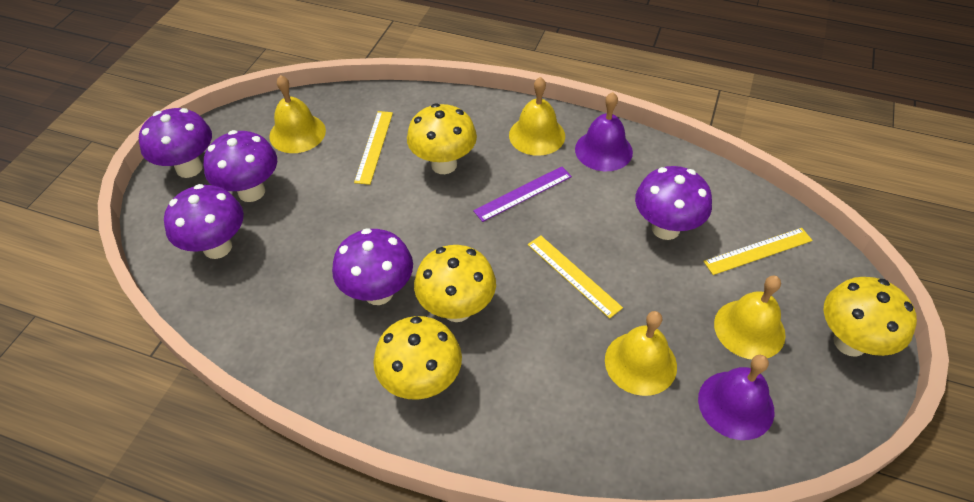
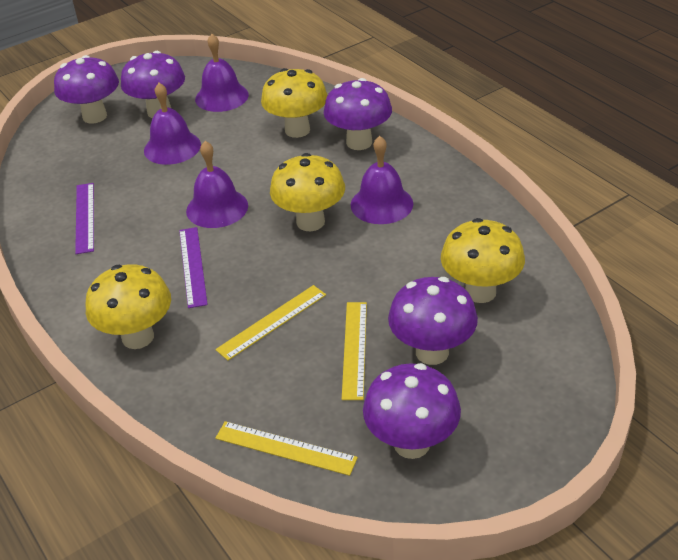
purple bell: [575,92,633,171] [698,355,774,440] = 2 -> [144,83,201,165] [186,141,248,228] [195,34,249,112] [351,136,413,224] = 4
purple ruler: [473,166,572,222] = 1 -> [75,183,94,254] [179,227,208,308] = 2
yellow bell: [269,75,326,153] [509,77,565,156] [605,311,677,396] [714,276,786,359] = 4 -> none = 0

